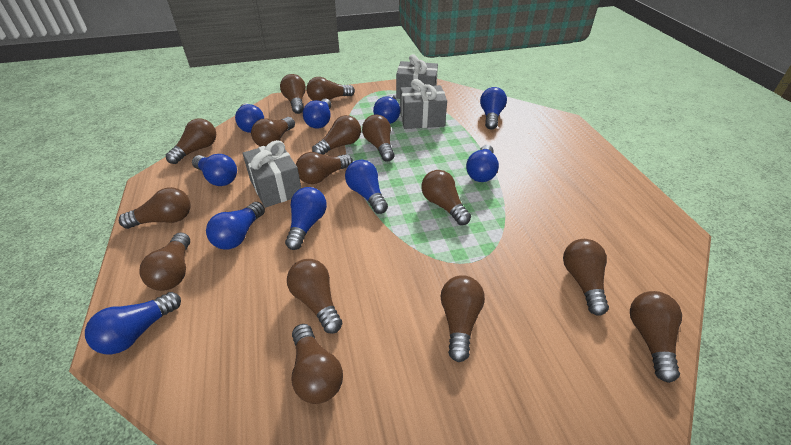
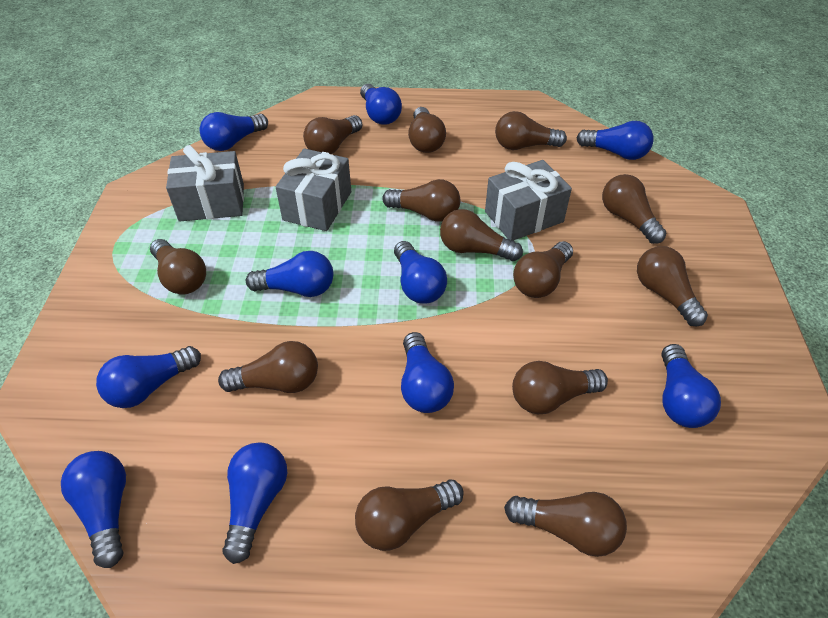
brown light bulb: [119,187,191,229] [139,232,190,291] [166,118,216,164] [251,117,295,147] [280,74,306,114] [287,259,343,334] [292,324,343,404] [296,152,353,184] [306,77,355,101] [312,115,361,155] [362,115,394,162] [421,170,471,225] [441,275,485,362] [563,239,609,316] [630,291,682,383] = 15 -> [150,239,206,294] [218,341,318,393] [303,115,362,154] [355,480,464,551] [382,179,460,222] [408,107,446,153] [440,209,523,261] [495,111,567,150] [504,492,627,557] [512,361,608,414] [513,241,573,298] [602,174,666,244] [637,246,708,326] = 13

